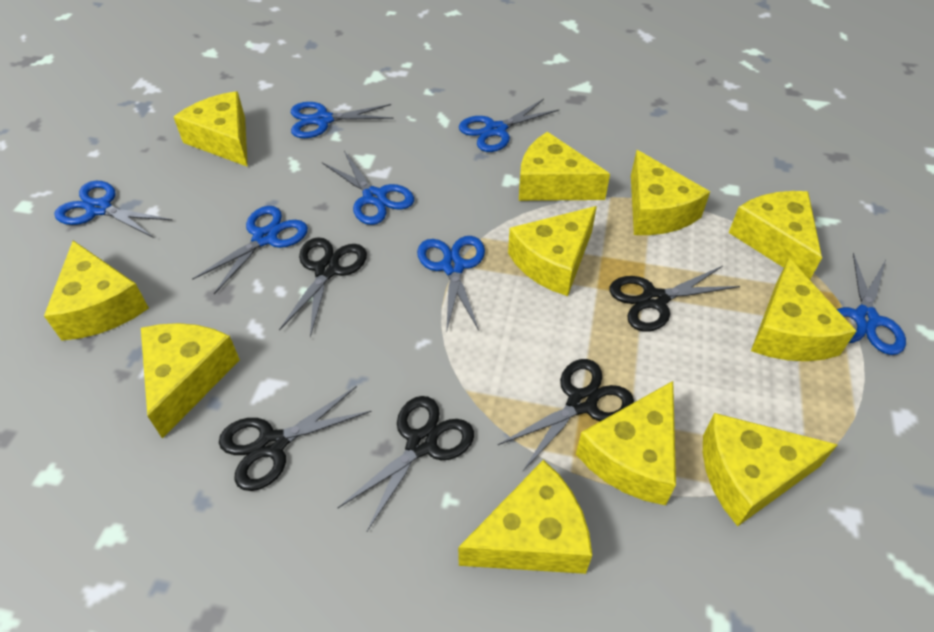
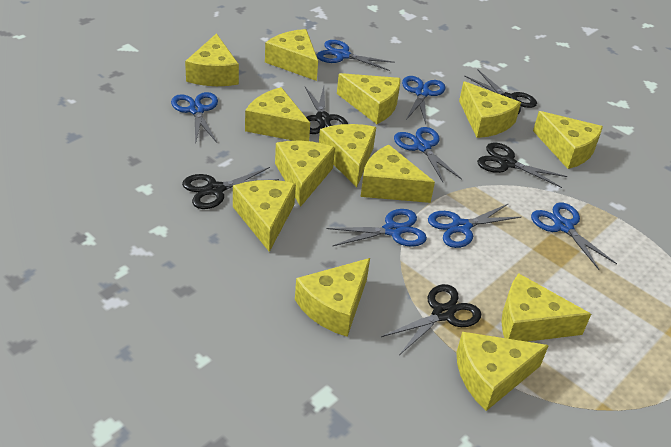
yellow cheese: [44,240,149,341] [141,323,240,439] [174,91,248,167] [458,460,592,574] [508,206,597,296] [519,132,610,201] [576,381,676,505] [631,150,710,235] [703,413,838,526] [729,191,822,280] [751,258,856,361] = 11 -> [185,33,239,86] [233,180,296,252] [245,87,310,141] [265,29,318,81] [275,141,335,207] [295,258,370,337] [319,124,376,187] [337,73,401,124] [360,144,435,203] [456,332,549,411] [459,81,521,138] [502,273,591,342] [533,111,603,169] = 13

